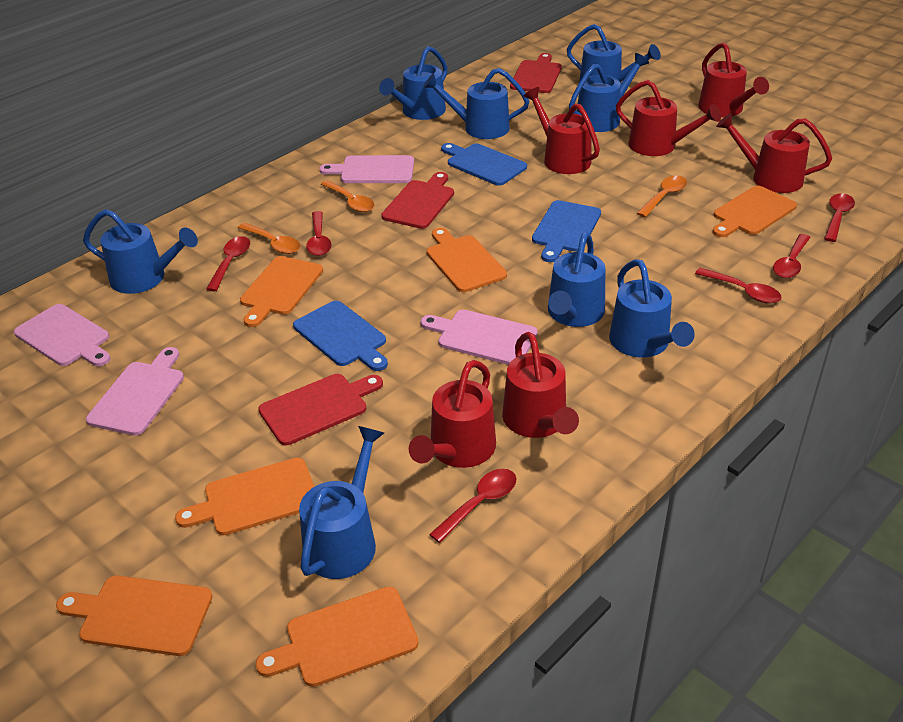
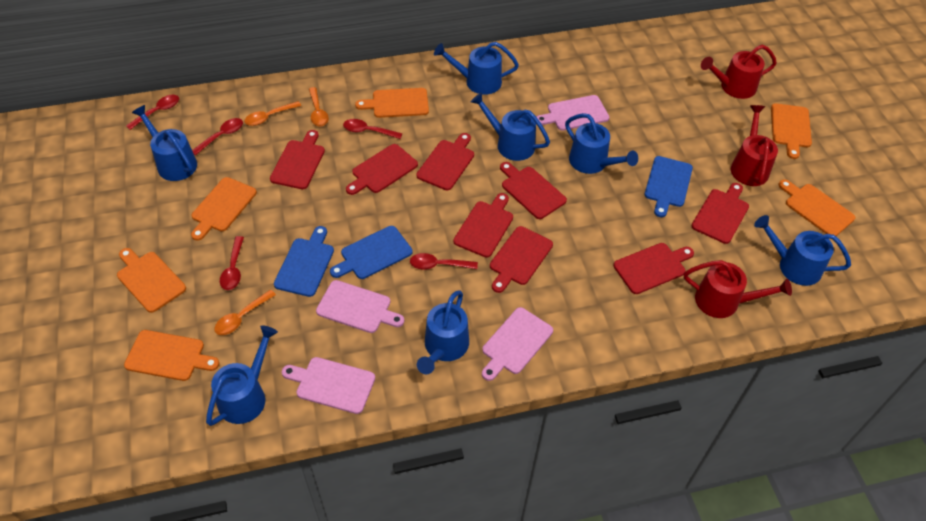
blue watering can: [83,209,198,294] [299,426,384,579] [379,46,448,120] [423,68,529,139] [548,232,605,327] [567,24,661,83] [569,53,649,132] [609,259,695,357] = 8 -> [132,105,197,181] [206,325,278,426] [417,290,469,374] [434,42,519,95] [471,92,550,161] [565,113,638,174] [754,215,851,286] = 7
red cutting board: [258,374,383,445] [381,172,454,229] [510,53,562,93] = 3 -> [270,130,325,189] [346,144,418,195] [416,133,474,190] [453,193,513,258] [490,226,553,293] [500,162,567,219] [613,243,694,294] [692,183,749,244] = 8
red spoon: [206,236,250,292] [306,211,331,256] [429,469,517,543] [695,268,782,303] [773,234,811,278] [824,193,855,242] = 6 -> [126,95,179,130] [192,118,243,156] [220,236,244,290] [343,119,403,139] [410,253,478,270] = 5
red watering can: [409,360,496,468] [502,332,579,438] [524,87,600,174] [616,80,721,156] [698,42,769,117] [716,113,832,193] = 6 -> [684,260,792,318] [701,45,777,99] [731,105,778,186] = 3

